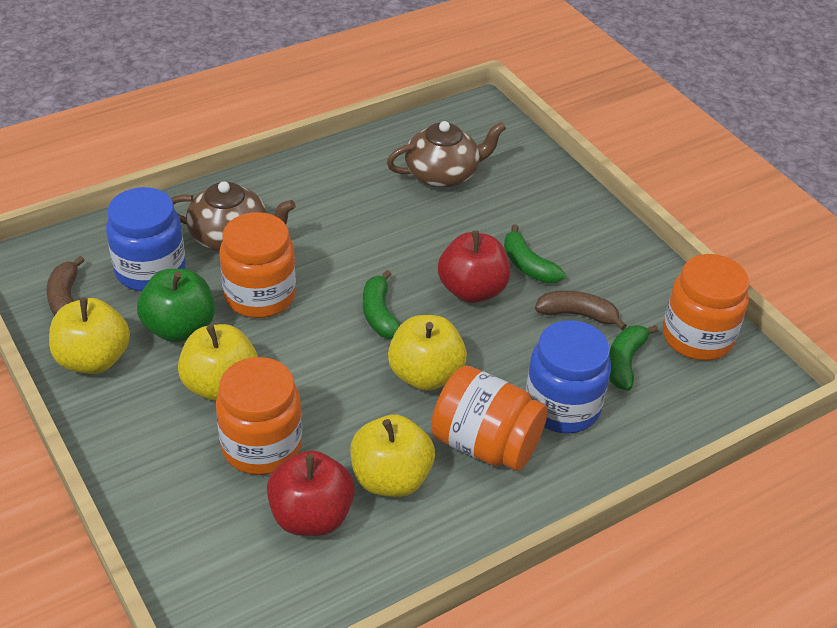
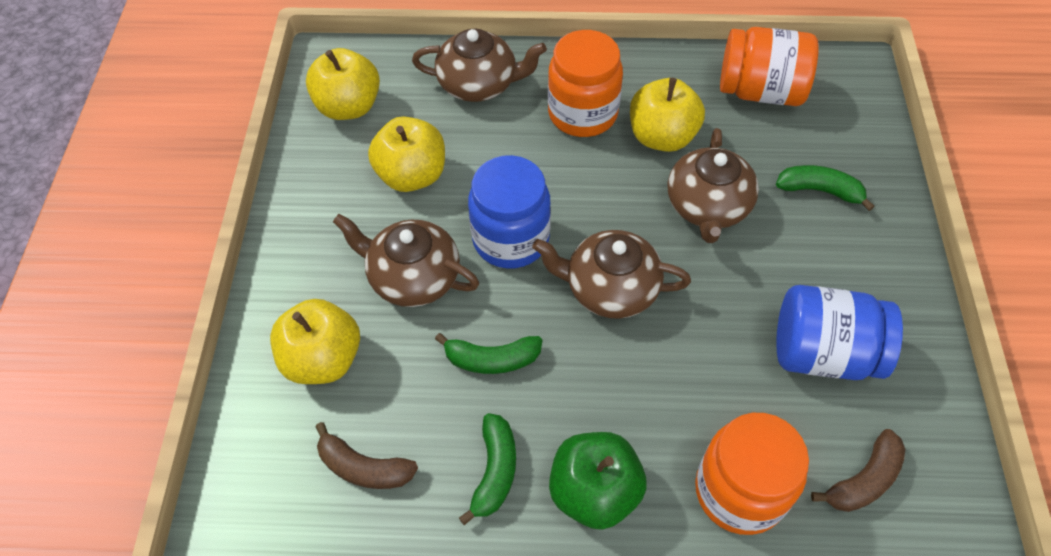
brown teapot: [171,181,296,251] [387,121,506,188] = 2 -> [333,214,479,307] [412,29,547,102] [532,230,691,319] [668,128,759,243] = 4
orange jar: [216,357,302,475] [220,212,296,318] [431,366,548,471] [663,254,750,361] = 4 -> [548,30,623,137] [695,413,809,535] [720,27,818,106] = 3
red apple: [267,451,355,536] [438,230,510,303] = 2 -> none = 0

